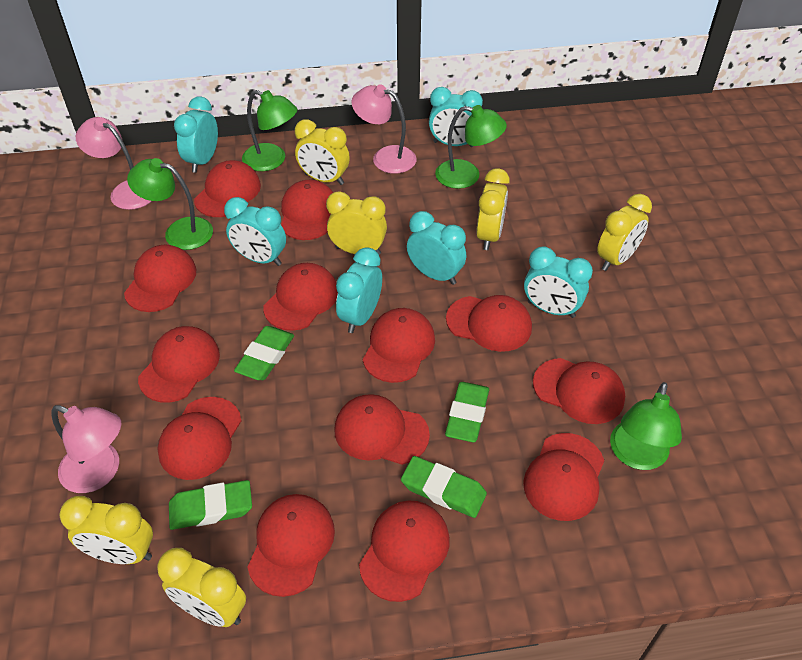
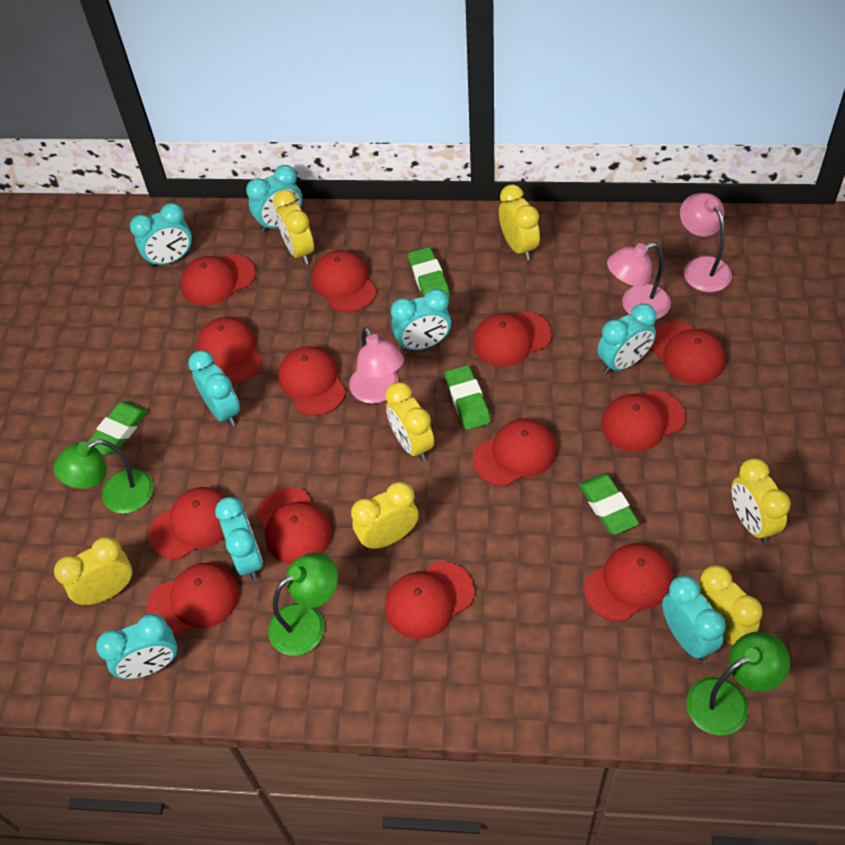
green lamp: [127,158,213,250] [242,90,297,171] [435,105,507,189] [610,382,682,470] = 4 -> [53,439,154,514] [268,553,338,656] [686,632,790,736] = 3
turquoise clock: [174,96,218,173] [224,197,286,266] [336,247,382,333] [407,211,466,285] [429,87,483,147] [524,247,593,318] = 6 -> [96,614,178,679] [130,203,192,268] [188,350,240,426] [215,497,263,580] [246,165,303,232] [391,289,451,351] [597,303,657,374] [662,576,726,661] = 8
yellow clock: [60,496,153,564] [157,548,246,627] [295,119,350,185] [326,191,387,255] [476,168,510,250] [597,194,652,271] = 6 -> [54,537,133,606] [273,190,314,265] [351,482,419,550] [386,382,434,461] [499,184,540,261] [699,565,762,645] [731,458,791,543] = 7

